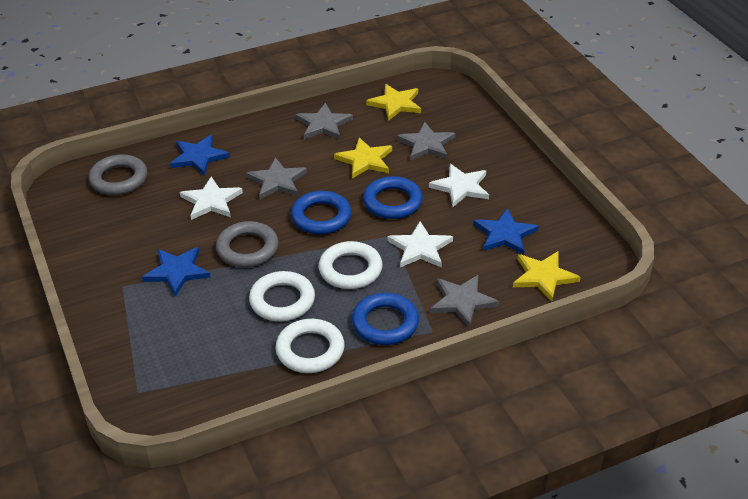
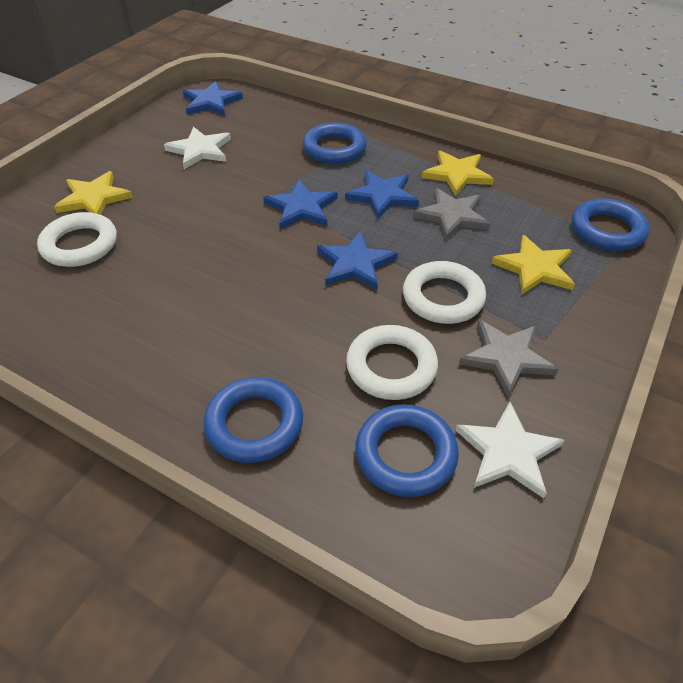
blue ring: [291,191,351,234] [352,293,419,345] [363,176,423,219] = 3 -> [204,377,303,463] [303,123,367,164] [355,404,459,497] [572,198,650,251] = 4
blue star: [142,247,211,297] [170,135,230,175] [473,208,539,255] = 3 -> [183,81,243,116] [263,180,338,229] [317,231,398,290] [345,170,419,219] = 4
grey ring: [89,154,147,195] [216,221,279,267] = 2 -> none = 0
grey star: [246,157,307,199] [296,103,353,139] [397,122,456,161] [430,275,500,328] = 4 -> [413,188,490,240] [459,320,558,397] = 2
white star: [180,176,243,220] [388,222,453,268] [429,164,489,207] = 3 -> [164,127,231,169] [456,402,565,498] = 2

